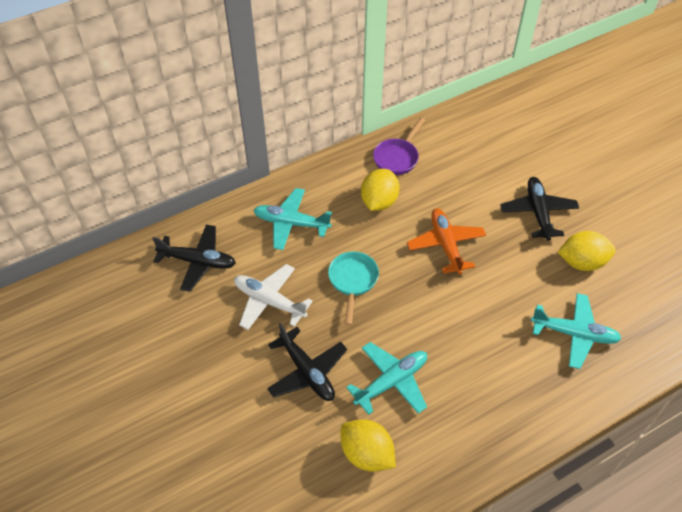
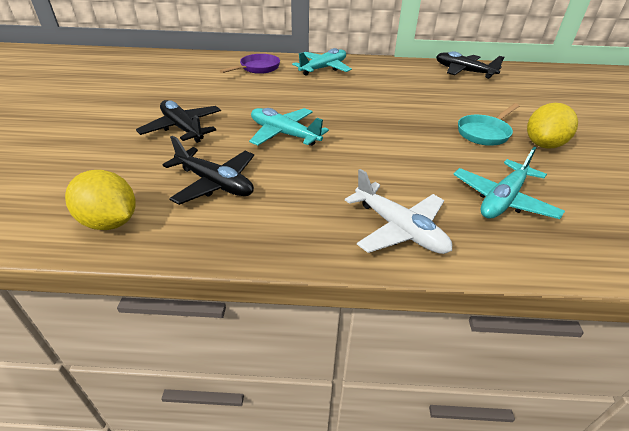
orange plane: [407,208,486,275] = 1 -> none = 0
yellow lemon: [340,420,396,471] [361,169,400,211] [558,231,616,271] = 3 -> [65,170,136,230] [527,103,578,149] = 2

